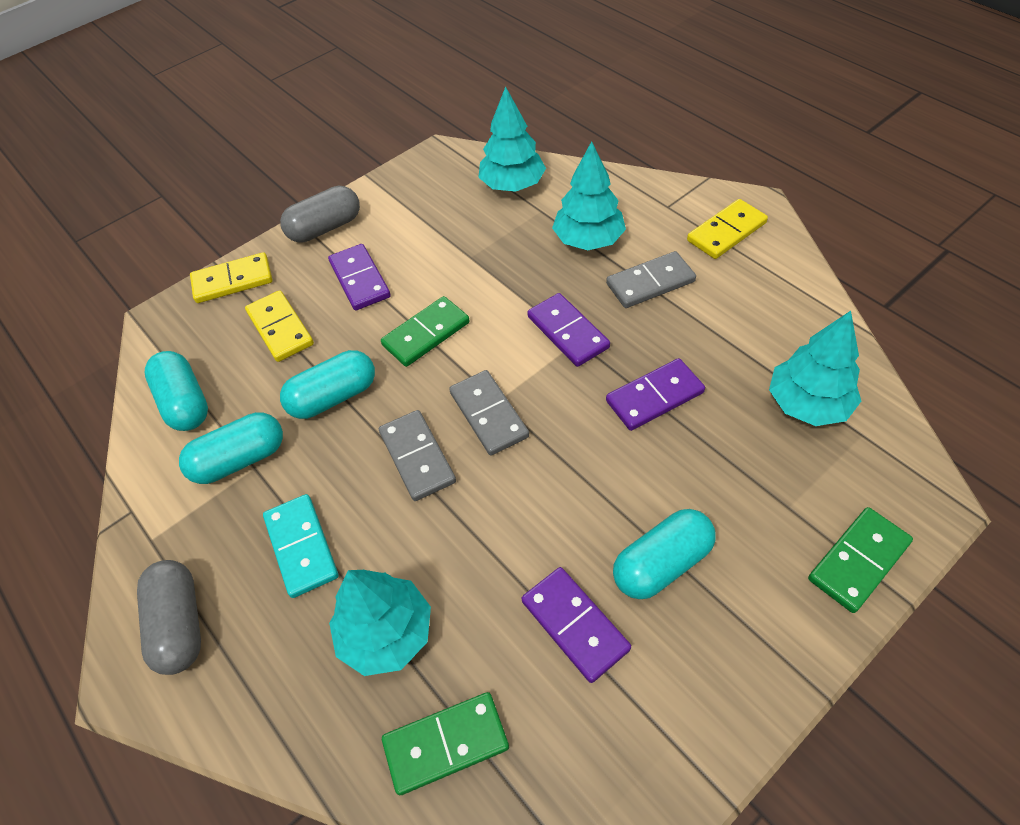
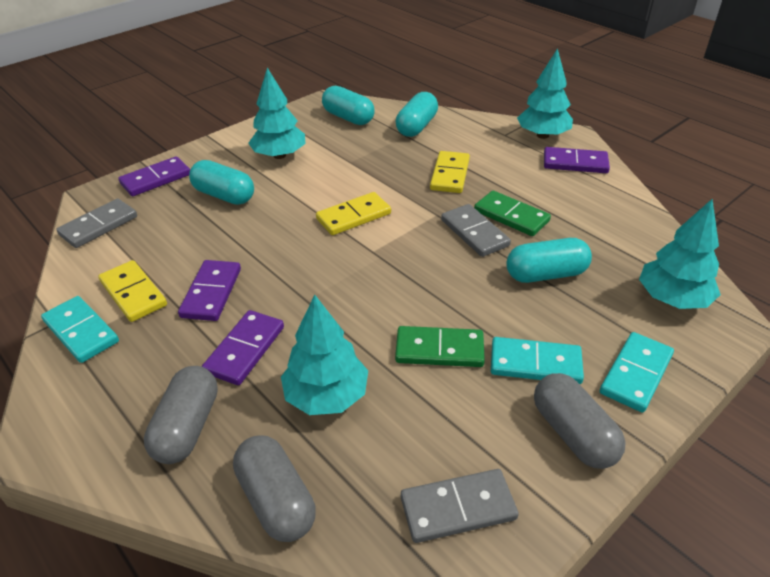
green domino: [381,296,470,367] [382,692,509,795] [808,507,913,613] = 3 -> [395,326,485,367] [474,191,551,236] = 2
grey capsule: [137,560,201,675] [280,186,360,243] = 2 -> [144,366,218,464] [233,435,316,542] [534,373,626,469] = 3
turquoise domino: [263,494,338,598] = 1 -> [41,296,119,363] [491,337,584,384] [600,332,674,413] = 3

